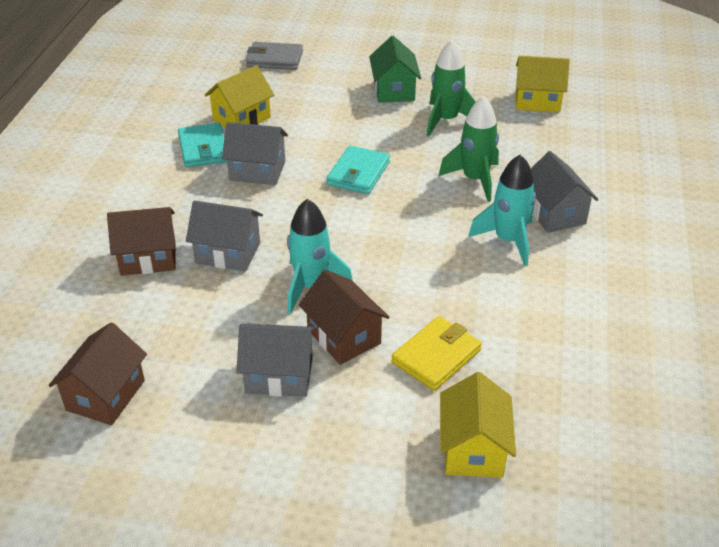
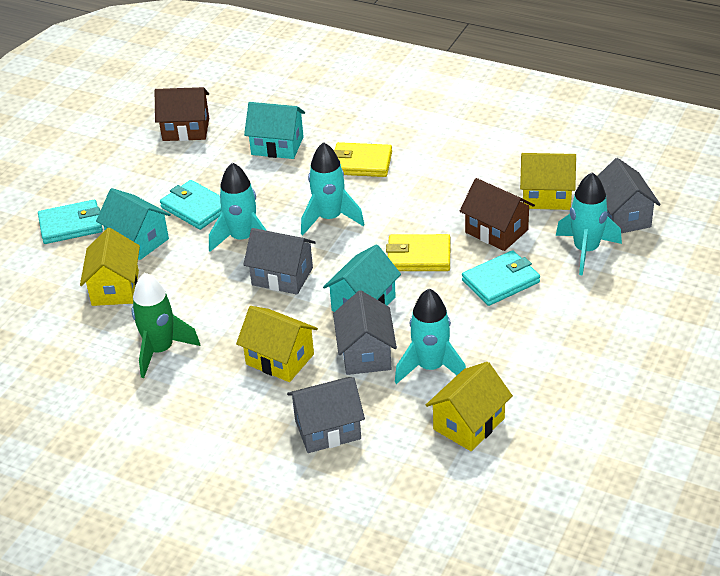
brown house: [49,322,147,425] [107,207,176,276] [299,269,389,365] = 3 -> [155,87,209,141] [460,178,535,251] = 2
green house: [369,36,421,103] = 1 -> none = 0
green rocket: [426,40,476,136] [438,96,499,202] = 2 -> [132,273,201,378] = 1
grey wallet: [246,42,303,70] = 1 -> none = 0
turquoise house: none = 0 -> [96,188,171,260] [244,102,305,159] [323,244,401,312] = 3
turquoise rocket: [287,199,353,313] [468,154,536,266] = 2 -> [209,162,267,252] [301,142,365,235] [395,289,466,384] [556,172,622,275] = 4
turquoise wallet: [178,123,227,167] [327,145,390,194] = 2 -> [38,200,103,244] [160,180,222,230] [462,250,540,306] = 3
yellow house: [205,65,274,128] [440,372,516,478] [516,56,570,112] = 3 -> [80,228,140,306] [236,306,318,382] [426,362,513,451] [520,153,576,210] = 4
yellow wallet: [391,316,482,391] = 1 -> [334,142,392,177] [386,234,450,271] = 2

